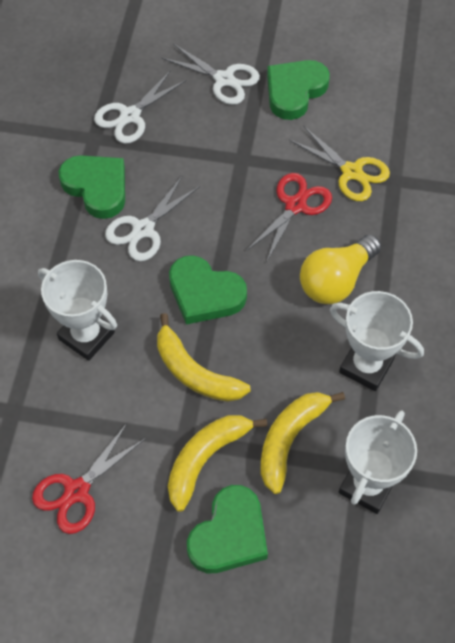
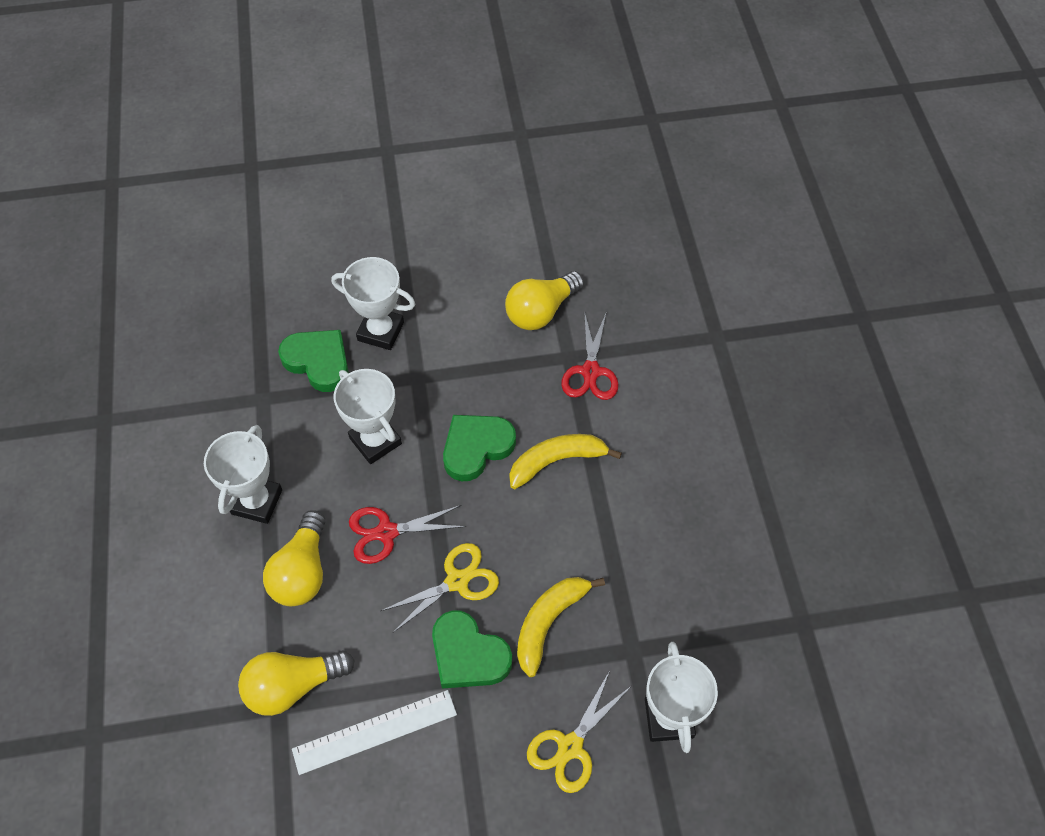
green heart: [58,155,125,219] [169,255,247,325] [187,485,268,573] [267,60,330,120] = 4 -> [278,330,349,392] [432,610,512,688] [443,415,516,481] = 3
white ruler: none = 0 -> [292,690,457,775] = 1
white scissors: [94,70,186,144] [105,175,200,261] [162,43,260,105] = 3 -> none = 0
white trophy: [38,260,117,361] [330,291,424,391] [339,411,417,514] = 3 -> [204,425,282,524] [331,257,415,350] [334,369,402,464] [645,642,718,753] = 4
yellow banana: [157,313,251,402] [168,415,267,512] [261,392,345,494] = 3 -> [509,434,622,489] [517,577,605,677] = 2
yellow light bulb: [300,234,381,304] = 1 -> [238,650,354,716] [263,510,325,606] [505,271,584,330] = 3
yellow scissors: [289,126,390,201] = 1 -> [381,543,499,632] [527,672,630,793] = 2

